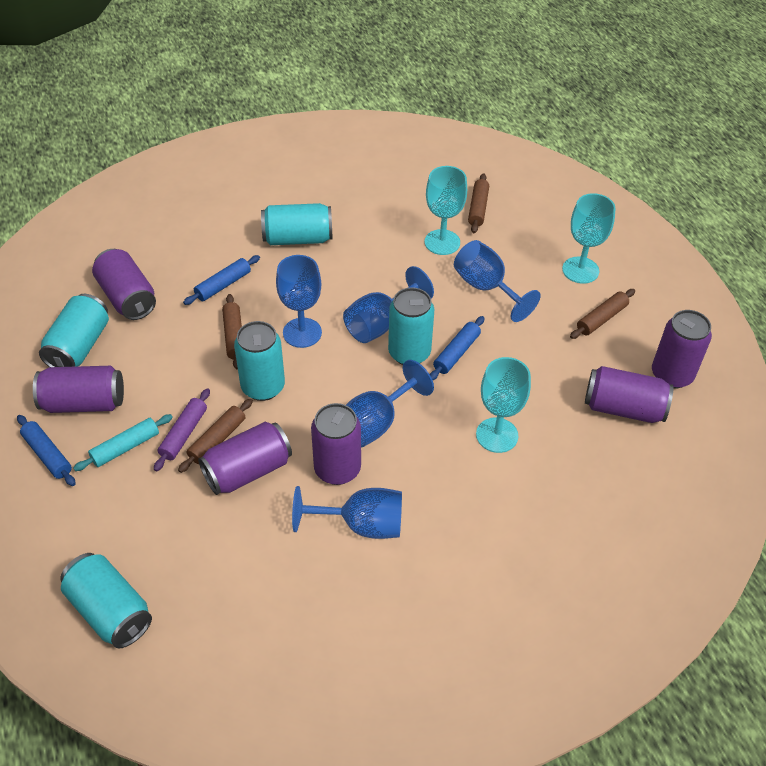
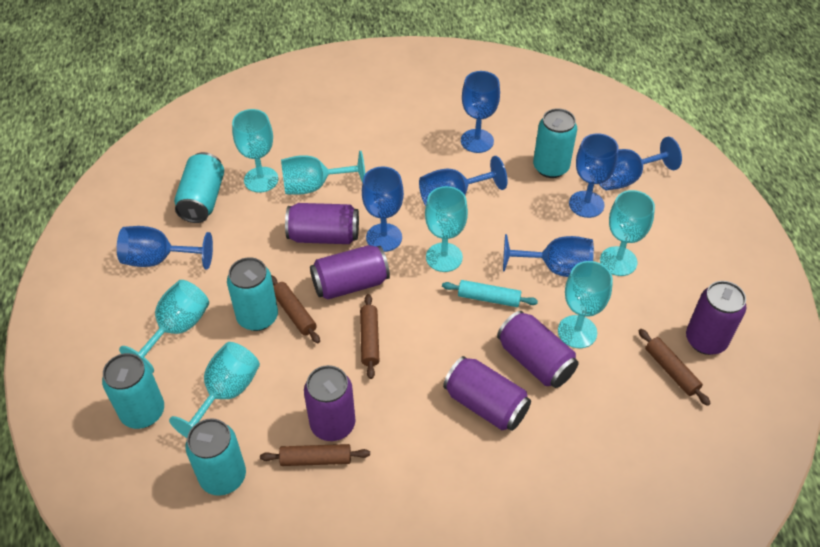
blue goblet: [276,255,322,348] [292,486,402,539] [343,266,434,343] [346,360,434,448] [454,240,541,322] = 5 -> [117,226,213,269] [362,166,404,252] [419,156,507,206] [461,71,500,153] [503,234,594,277] [569,133,619,218] [599,137,682,190] = 7
blue rolling pin: [17,415,76,486] [183,255,260,305] [430,316,484,380] = 3 -> none = 0
purple rolling pin: [154,388,210,471] = 1 -> none = 0
turquoise goblet: [425,166,467,255] [476,357,531,453] [562,193,616,284] = 3 -> [119,280,209,374] [169,342,260,438] [232,109,279,193] [281,151,365,195] [425,186,468,272] [558,261,613,348] [600,190,655,276] = 7

